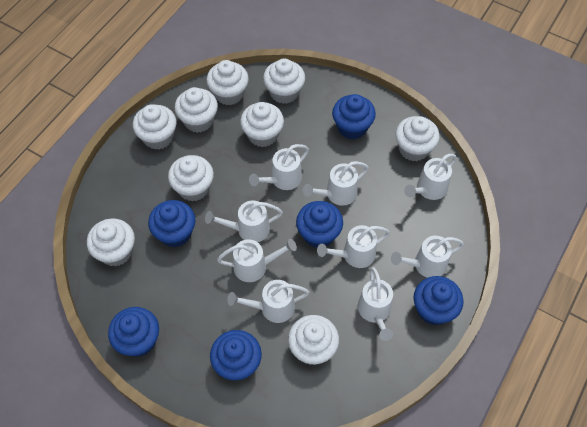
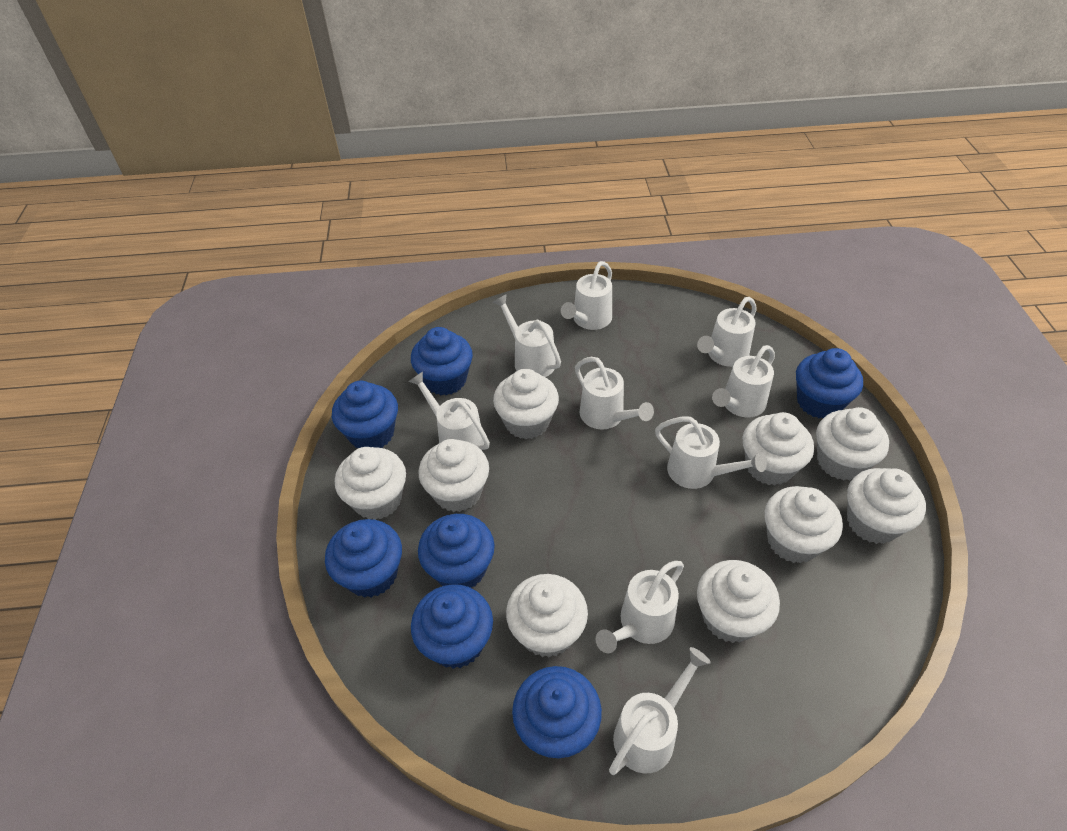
blue cupcake: [108,307,159,357] [148,200,196,247] [210,330,262,381] [296,201,343,248] [332,94,376,139] [413,276,464,325] = 6 -> [325,519,402,598] [332,381,398,448] [411,327,473,395] [411,584,493,669] [418,514,495,588] [512,666,602,758] [796,348,863,418] = 7

